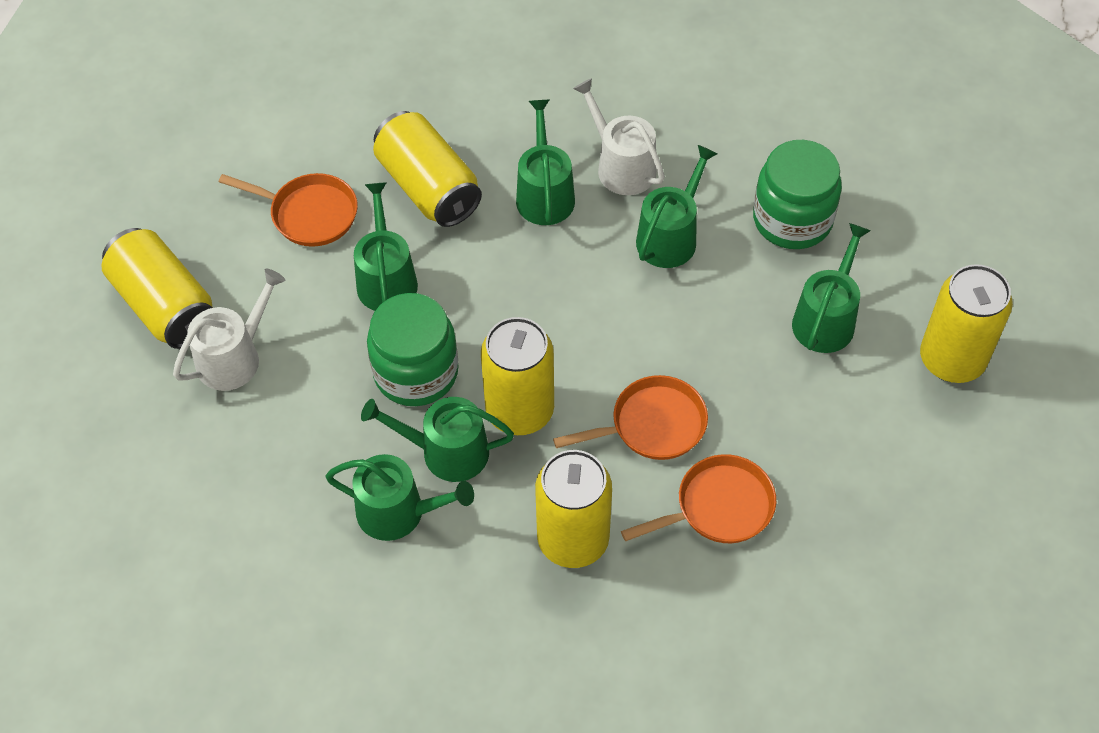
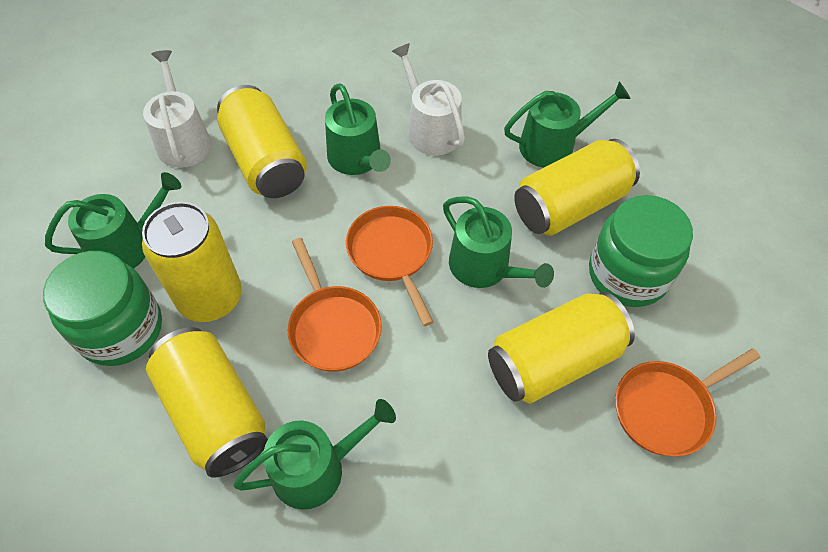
green watering can: [325,454,474,541] [354,182,418,311] [361,397,514,482] [516,100,575,225] [636,145,718,268] [792,223,871,353] = 6 -> [45,172,181,269] [233,399,396,510] [325,83,391,175] [443,197,554,288] [504,82,631,168] = 5

